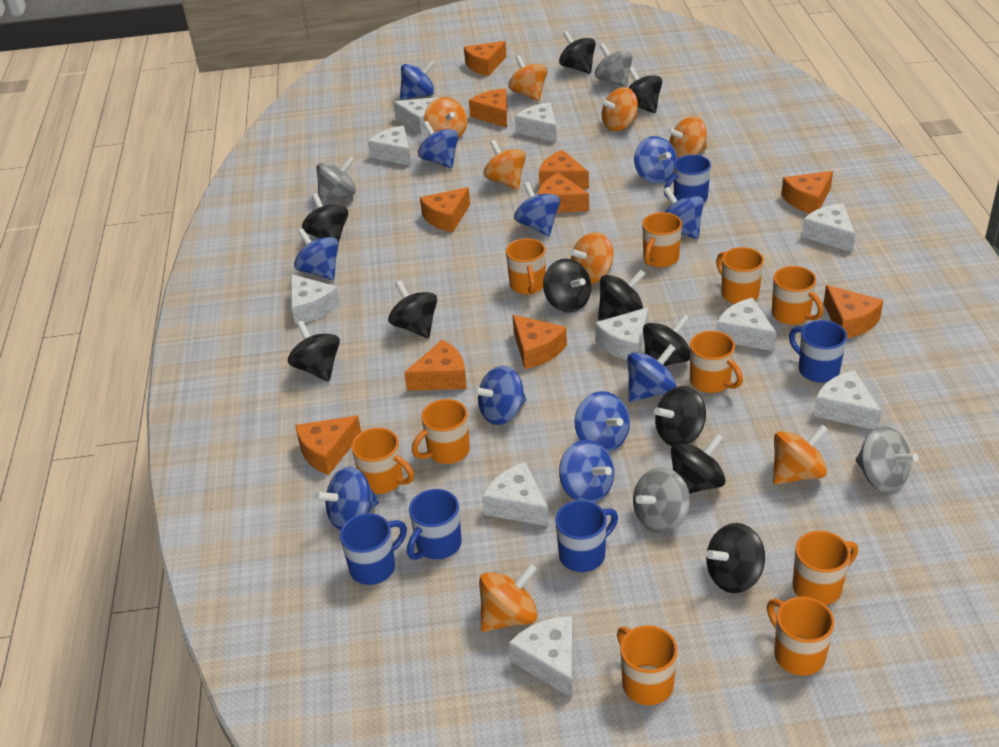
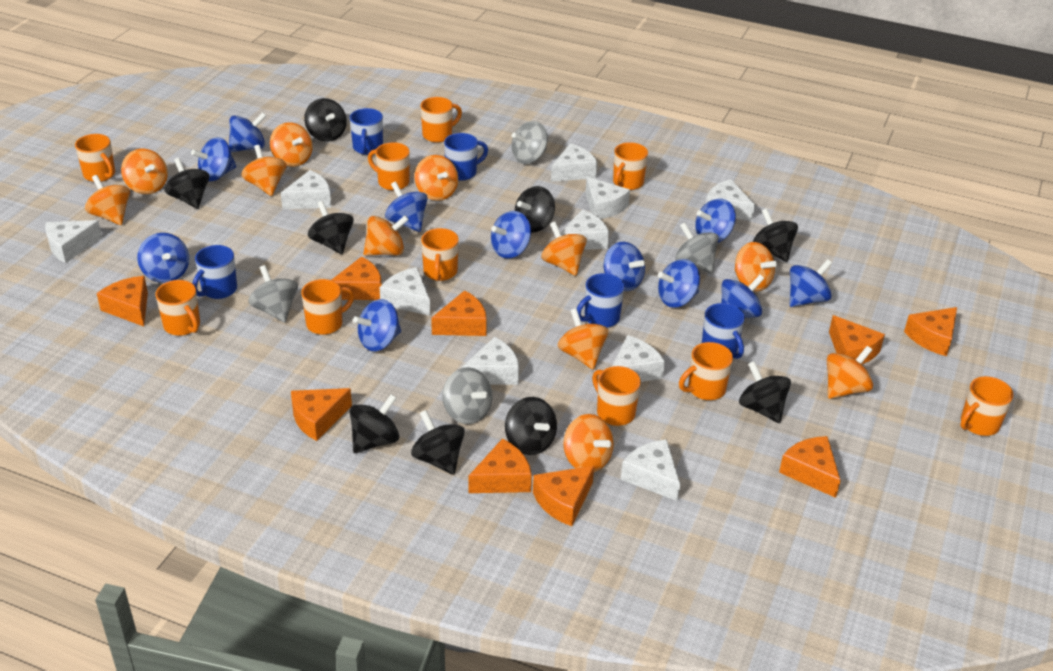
black spinning top: [288,321,340,382] [302,193,348,243] [388,280,437,339] [543,259,591,313] [559,31,596,74] [598,269,645,320] [628,67,662,113] [643,313,690,366] [654,386,706,446] [671,433,726,494] [706,523,765,593] = 11 -> [164,158,209,209] [304,98,347,142] [308,201,354,254] [350,394,399,453] [411,410,465,475] [505,397,557,455] [515,186,555,233] [739,361,791,423] [753,208,798,262] = 9
orange cheese: [295,416,361,475] [404,340,467,391] [420,187,470,232] [464,41,506,76] [469,89,507,128] [513,315,567,369] [538,173,589,213] [539,150,589,189] [781,171,833,213] [824,285,883,338] = 10 -> [97,276,148,326] [291,388,352,441] [332,256,381,300] [431,290,487,336] [468,438,532,493] [533,466,594,526] [779,436,841,498] [829,315,885,365] [904,307,957,356] = 9
orange spinning top: [424,97,467,137] [479,563,538,632] [484,140,526,190] [508,56,548,101] [570,232,614,284] [601,87,638,131] [667,116,707,158] [773,424,828,485] = 8 -> [85,175,130,225] [121,149,168,194] [241,145,286,196] [270,122,313,167] [363,215,409,256] [415,155,458,201] [541,222,587,276] [557,308,608,369] [563,414,614,472] [734,242,777,292] [827,346,873,399] = 11

